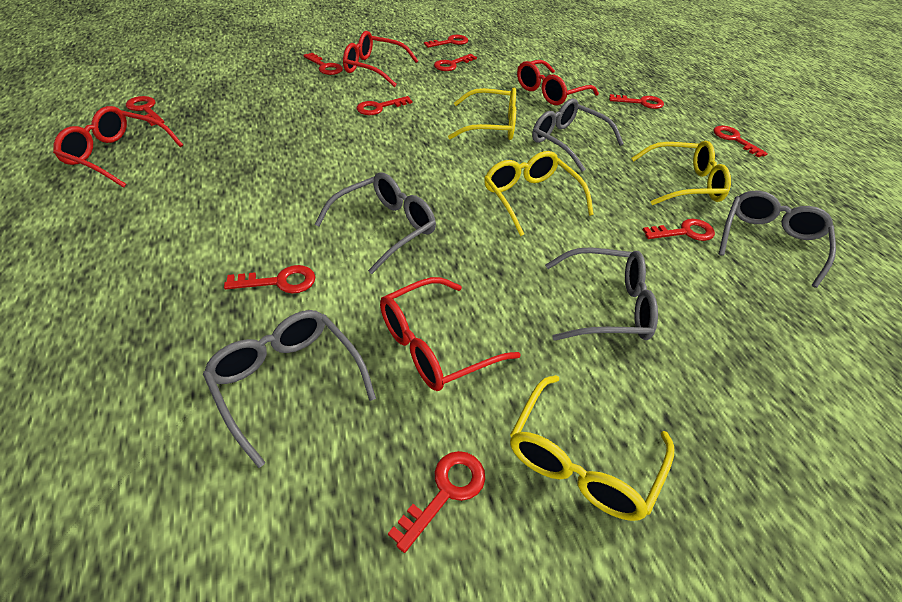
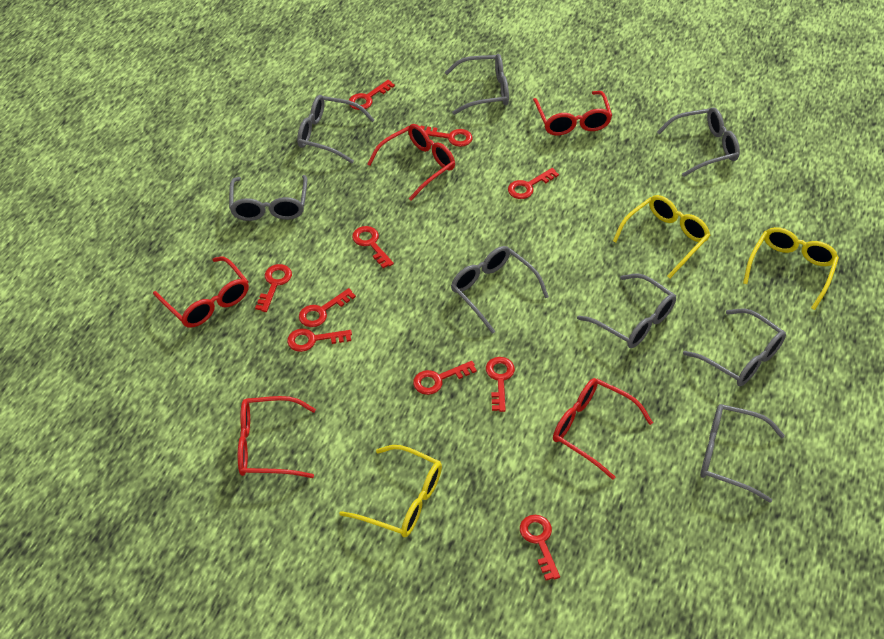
grey glasses: [203,310,376,468] [315,172,436,274] [532,98,624,172] [545,248,658,341] [719,190,836,288] = 5 -> [229,175,307,221] [297,95,375,163] [445,54,509,115] [451,246,549,334] [577,273,676,348] [657,107,740,177] [683,308,786,386] [700,404,785,503] = 8
red glasses: [53,106,183,188] [343,31,418,87] [380,277,521,391] [517,60,599,105] = 4 -> [153,257,249,328] [238,396,316,478] [367,124,455,201] [533,91,612,135] [553,378,653,480] = 5
yellow glasses: [448,88,516,140] [484,151,594,236] [510,375,674,521] [631,141,731,205] = 4 -> [339,445,442,537] [613,195,711,278] [743,227,839,310] = 3

